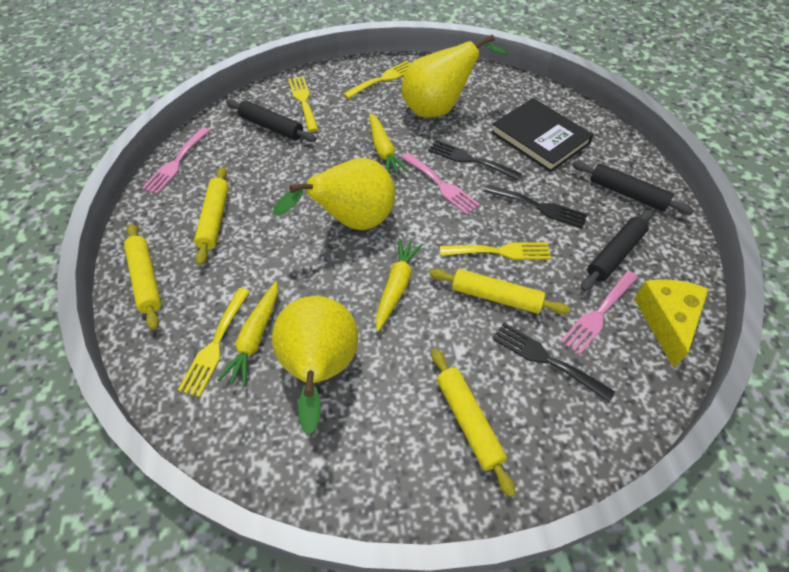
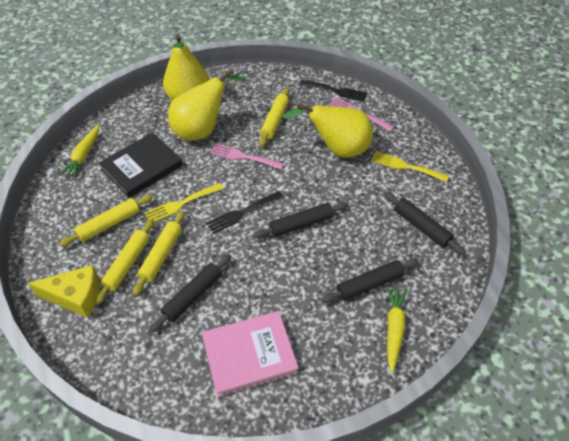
black fork: [428,140,522,180] [484,185,588,229] [492,323,615,402] = 3 -> [206,191,283,234] [299,80,368,102] = 2
black rolling pin: [226,99,316,142] [572,161,694,215] [581,209,653,291] = 3 -> [149,254,231,333] [253,202,348,238] [321,258,419,303] [384,192,466,255] = 4
pink book: none = 0 -> [202,311,299,397] = 1
pink fork: [142,127,210,194] [401,152,480,215] [560,271,638,355] = 3 -> [210,143,284,170] [328,97,394,132] = 2
yellow carrot: [217,282,278,387] [369,113,408,174] [376,238,423,332] = 3 -> [59,124,99,179] [386,286,408,373] = 2
yellow fork: [178,288,250,397] [288,76,318,132] [343,61,411,99] [440,242,551,260] = 4 -> [145,183,223,222] [371,151,449,182] = 2

